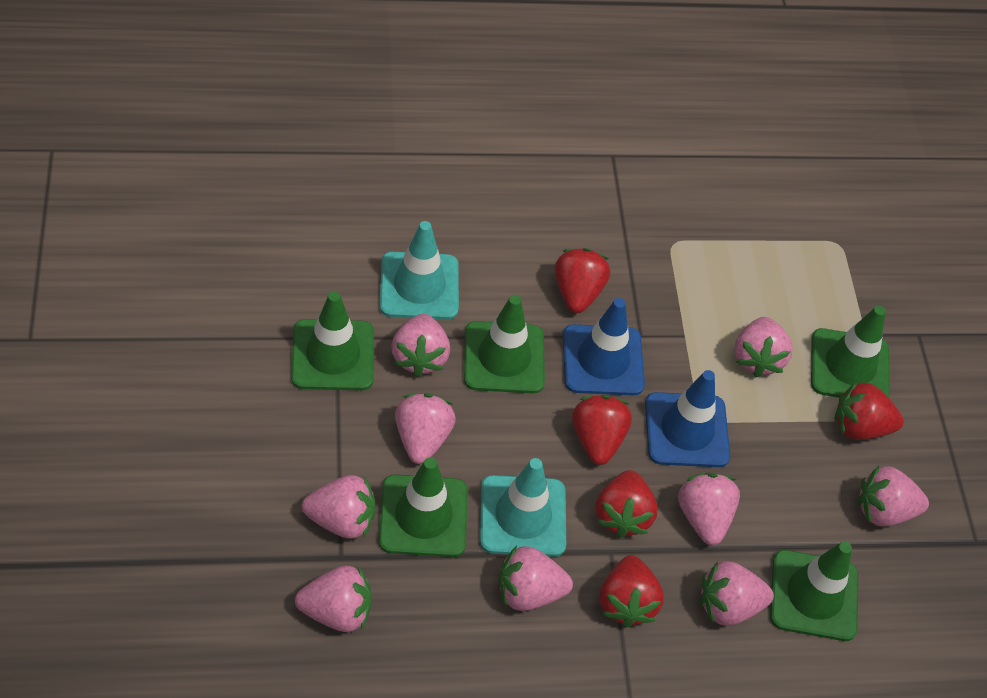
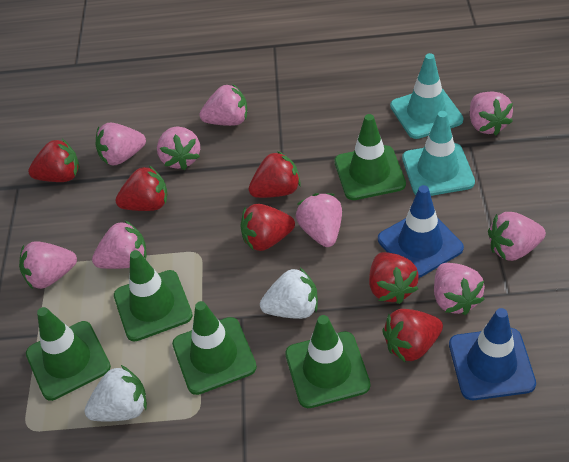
red strawberry: [555,248,610,313] [572,395,632,465] [595,470,658,538] [599,555,664,628] [834,381,904,440] = 5 -> [28,139,80,182] [115,166,168,211] [240,204,295,251] [249,151,301,198] [369,252,419,304] [382,309,443,362] = 6
white strawberry: none = 0 -> [84,365,147,421] [260,268,318,319] = 2

